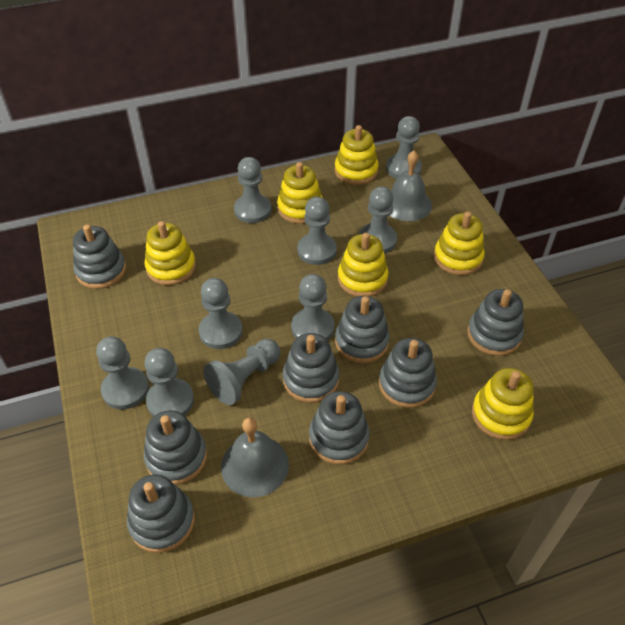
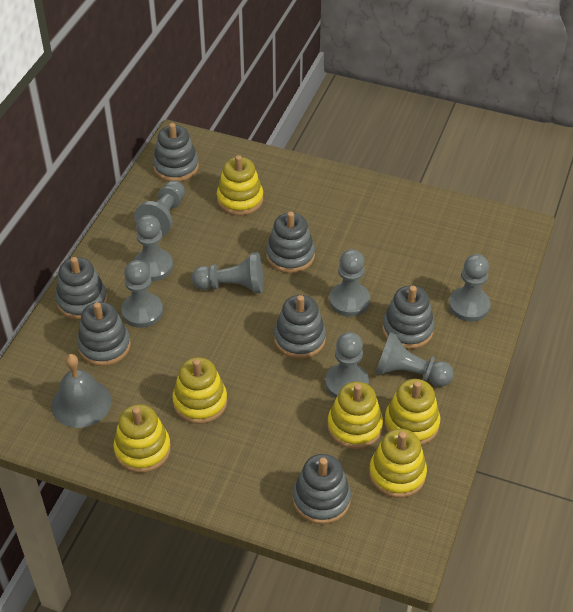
grey bell: [221,417,289,497] [389,151,432,221] = 2 -> [51,354,111,428] = 1
grey pawn: [96,336,149,410] [145,348,194,417] [199,278,243,349] [204,339,281,405] [234,157,271,223] [291,274,334,340] [297,197,337,265] [358,186,397,253] [386,116,422,179] = 9 -> [121,260,163,328] [133,215,173,281] [134,180,185,236] [192,252,263,293] [325,332,369,398] [329,249,370,317] [375,332,454,387] [449,254,491,322] = 8
grey stacking toy: [73,225,126,289] [127,474,195,553] [144,410,207,485] [283,333,340,403] [309,391,370,465] [335,296,390,363] [379,338,437,408] [467,289,524,356] = 8 -> [55,257,107,320] [77,302,131,366] [153,123,199,182] [266,211,315,273] [274,295,326,359] [293,454,351,524] [382,285,435,349] = 7

